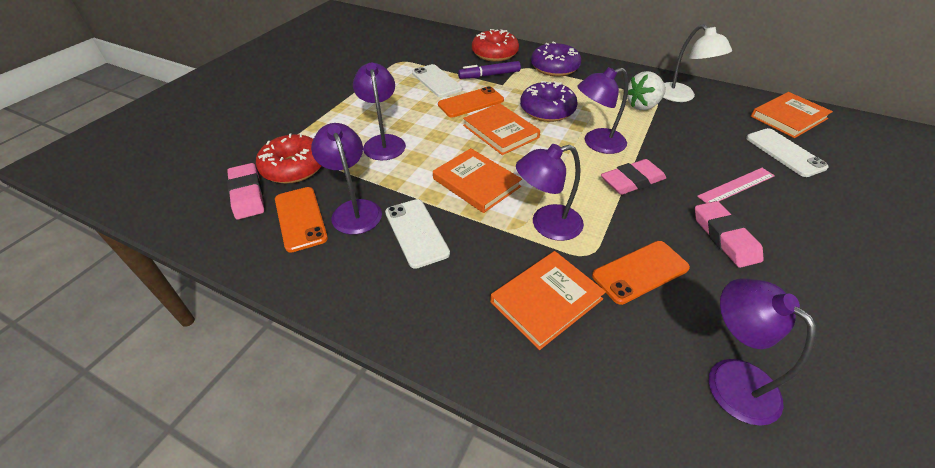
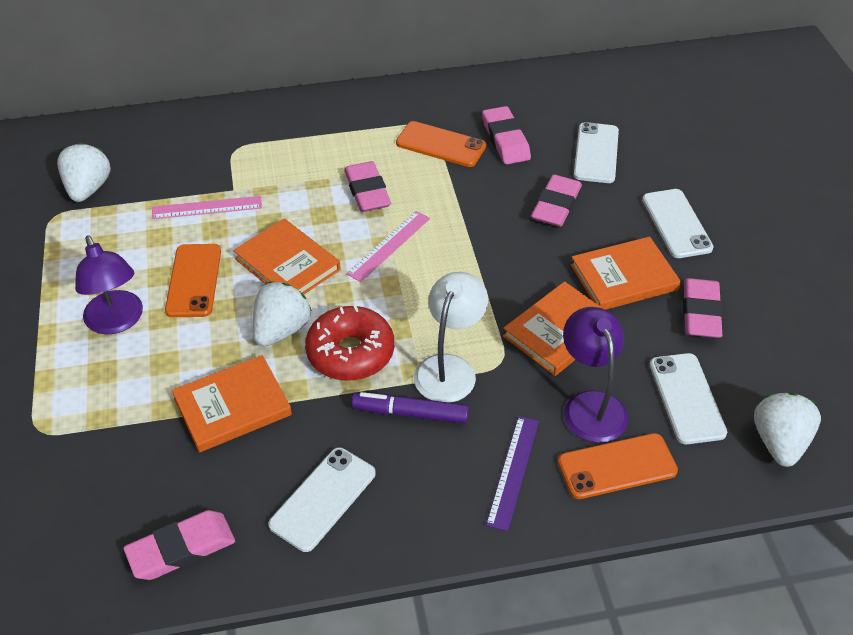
pink eraser: [227,163,264,220] [601,159,666,195] [695,201,764,268] = 3 -> [124,510,235,580] [344,161,391,212] [482,106,531,164] [531,175,582,227] [683,278,723,338] = 5
pink ruler: [697,168,775,203] = 1 -> [152,196,262,219] [346,211,430,282] = 2
purple donut: [520,81,578,122] [531,42,581,77] = 2 -> none = 0
purple lamp: [311,123,382,235] [353,63,406,160] [516,144,584,241] [577,67,628,154] [709,278,816,426] = 5 -> [75,235,143,335] [563,307,628,443] = 2
purple ruler: none = 0 -> [486,416,539,531] = 1
red donut: [256,133,321,184] [472,29,519,62] = 2 -> [305,305,394,381] = 1
white phone: [385,199,450,269] [412,64,462,97] [746,128,829,177] = 3 -> [268,448,376,552] [574,122,619,183] [642,189,714,258] [650,353,727,444] = 4
white strawberry: [627,71,666,110] = 1 -> [57,143,111,202] [253,282,312,346] [754,393,821,467] = 3

